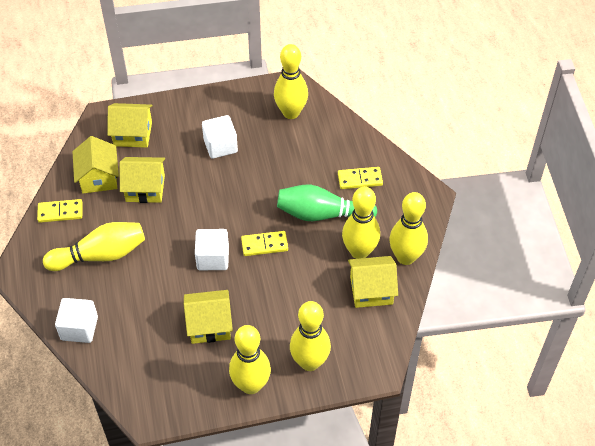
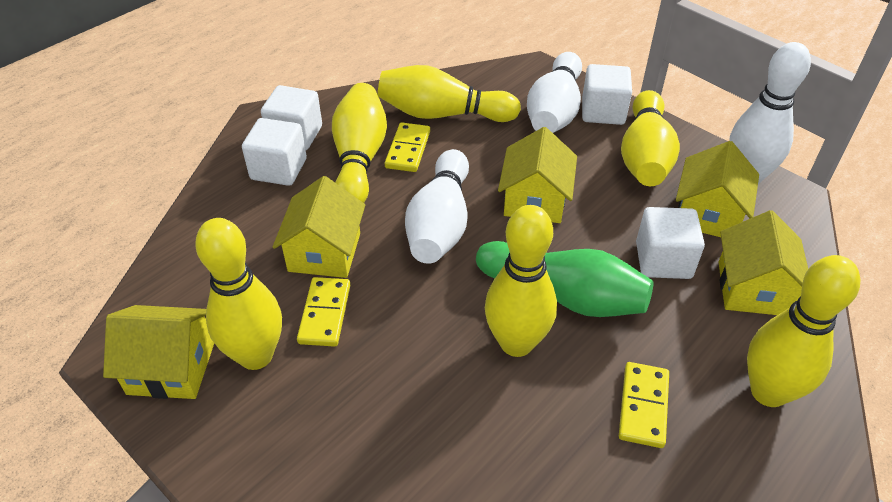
white bowling pin: none = 0 -> [405,149,469,264] [527,52,582,133] [729,42,811,184] = 3
white cube: [55,298,98,343] [195,229,229,270] [202,115,238,159] = 3 -> [242,118,307,186] [261,85,322,150] [582,64,632,125] [636,207,705,279] = 4

